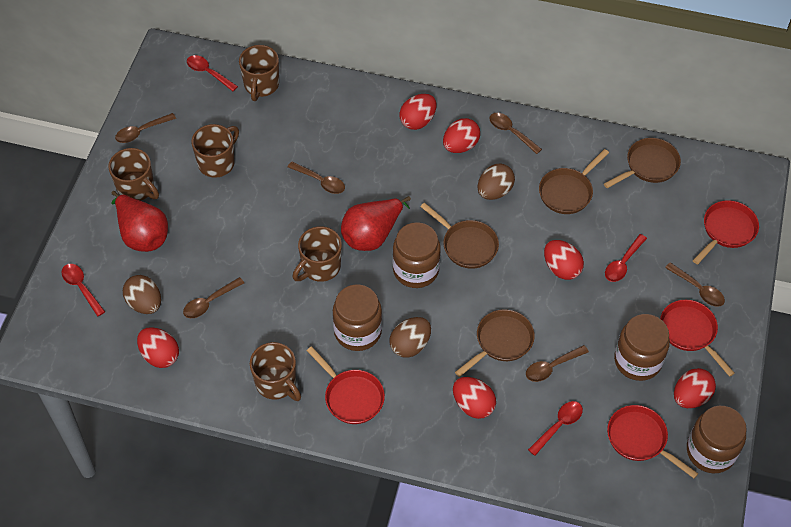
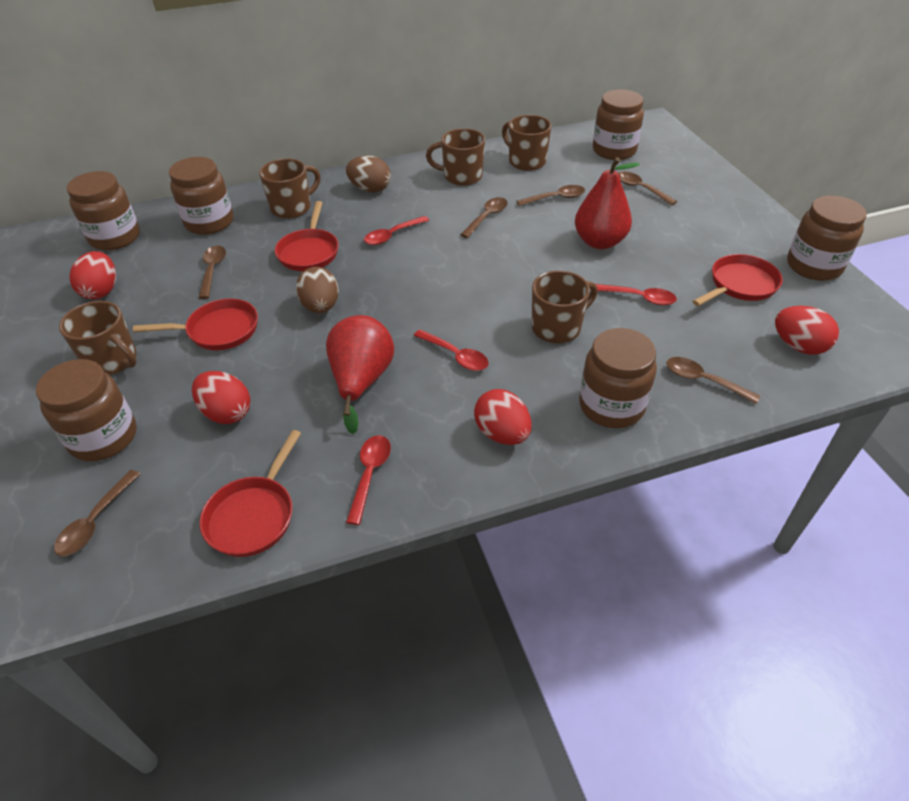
brown egg: [123,275,161,314] [390,317,431,358] [477,164,515,200] = 3 -> [296,267,339,313] [346,156,391,192] = 2
brown jar: [333,285,382,351] [393,222,441,288] [614,314,670,381] [687,406,747,473] = 4 -> [36,359,137,461] [67,171,140,251] [169,157,233,235] [579,328,657,428] [593,89,644,160] [787,196,867,281] = 6
brown pan: [420,203,499,269] [455,309,535,377] [539,149,609,214] [604,138,681,188] = 4 -> none = 0
red egg: [137,327,179,368] [400,94,436,130] [443,118,480,153] [453,377,496,419] [544,240,584,280] [674,368,716,408] = 6 -> [69,251,116,299] [192,371,250,424] [474,389,532,445] [775,306,839,355] = 4

